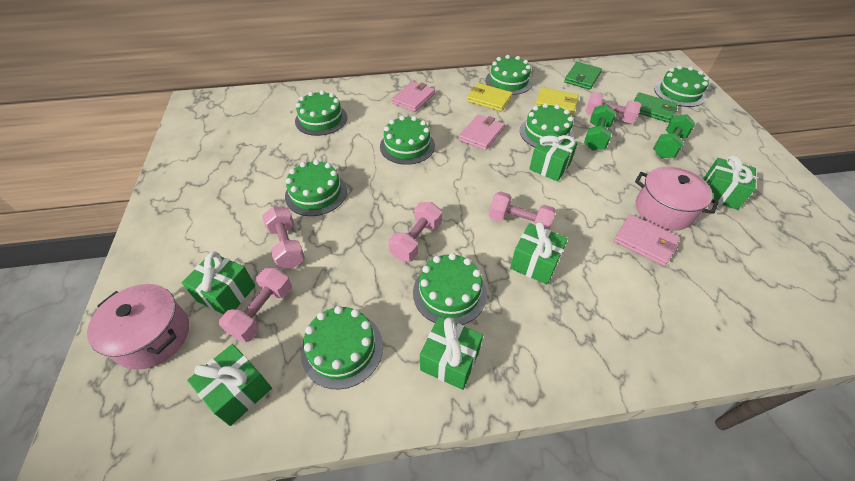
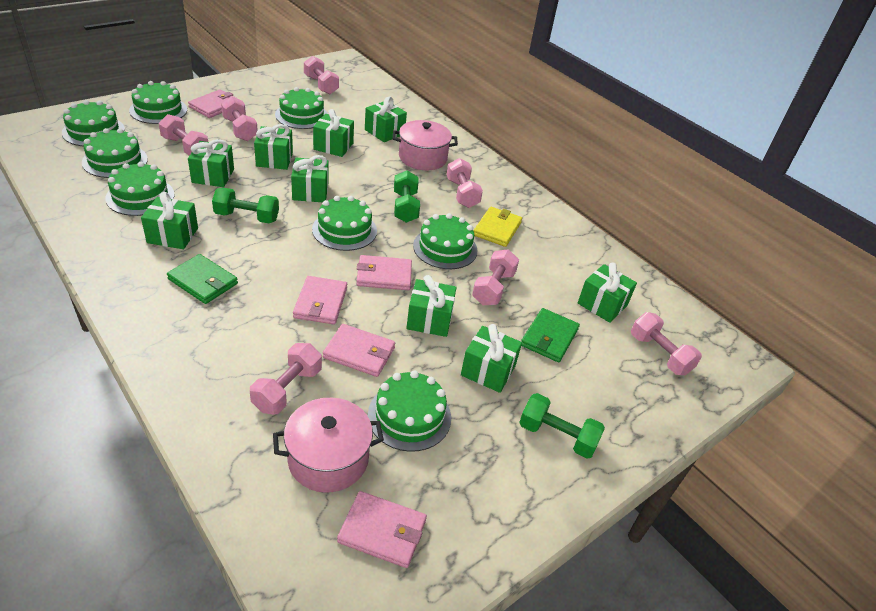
green dumbbell: [584,104,616,151] [653,114,696,158] = 2 -> [212,188,279,223] [394,170,420,223] [519,393,605,459] = 3
green gift: [182,251,255,314] [187,344,272,426] [420,316,483,390] [510,222,568,285] [529,132,578,181] [703,155,757,210] = 6 -> [141,192,198,249] [188,139,234,187] [254,124,293,170] [291,155,329,202] [313,109,354,157] [365,97,407,142] [407,275,457,337] [461,324,522,393] [578,263,637,323] = 9
pink dumbbell: [219,268,292,342] [262,206,305,269] [388,202,442,262] [489,191,556,230] [585,92,641,124] = 5 -> [159,114,208,156] [221,96,258,141] [250,343,322,415] [304,56,339,94] [447,158,483,208] [472,249,519,305] [631,312,702,375] = 7
pink wallet: [391,81,435,112] [458,115,505,150] [614,214,680,266] = 3 -> [188,89,240,118] [293,276,347,325] [323,324,395,377] [337,491,427,568] [356,255,412,290] = 5
yellow wallet: [467,83,513,111] [535,87,579,115] = 2 -> [474,207,522,247] = 1

